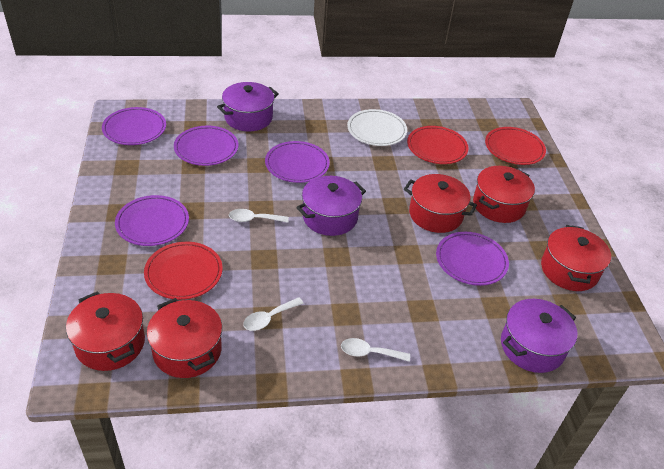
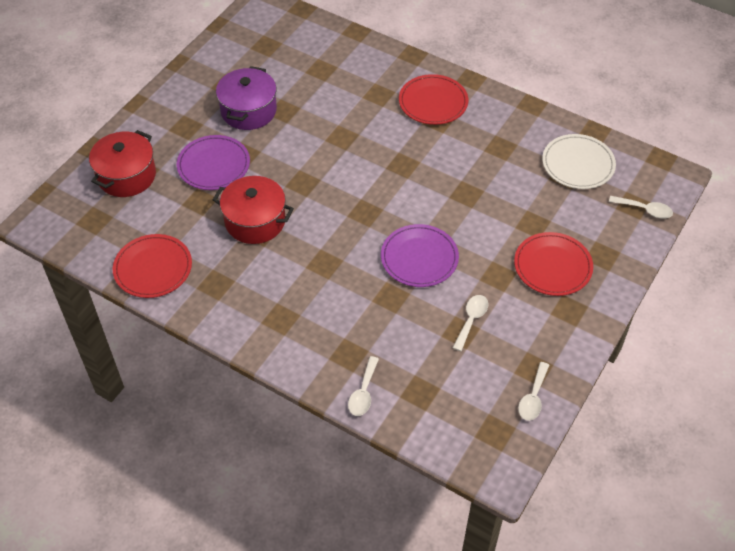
purple plate: [102,107,166,145] [115,195,189,246] [174,126,238,166] [265,141,330,183] [436,232,509,286] = 5 -> [177,135,250,190] [381,224,459,287] = 2
purple pot: [217,82,279,132] [296,176,366,236] [501,299,577,373] = 3 -> [216,66,277,130] = 1
red pot: [66,291,145,371] [147,298,222,378] [404,174,477,233] [473,166,535,223] [541,225,611,291] = 5 -> [89,130,156,197] [213,176,294,244] = 2
white spoon: [229,209,289,223] [243,297,304,331] [341,338,410,362] = 3 -> [348,356,379,416] [453,295,488,351] [518,362,549,421] [609,196,673,219] = 4

